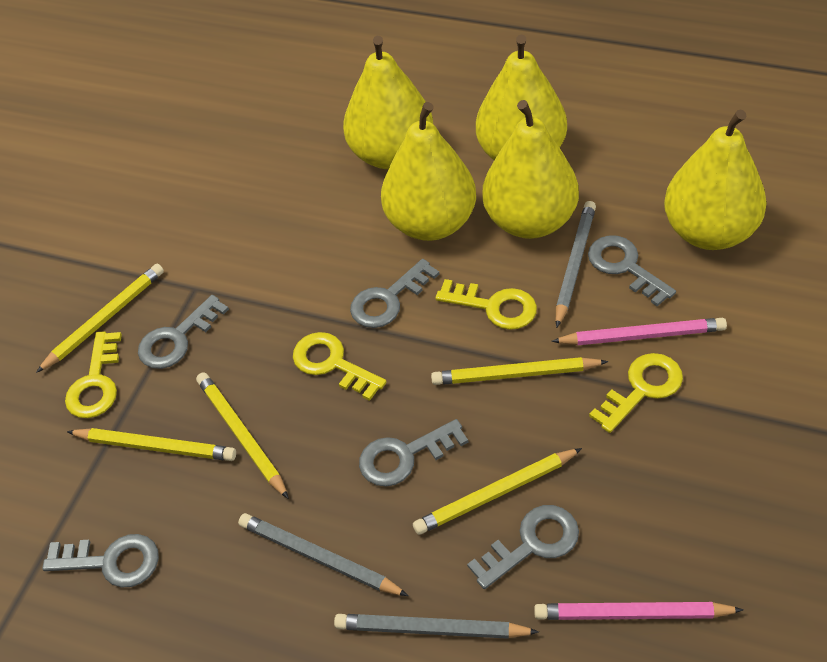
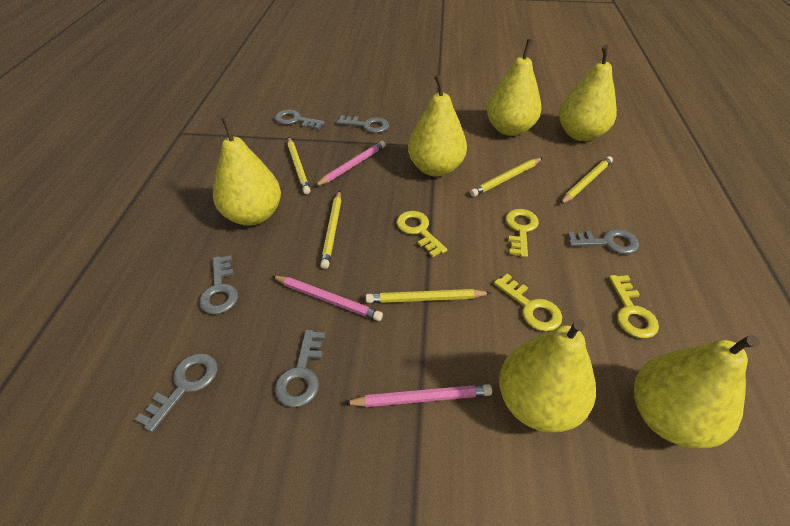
grey pencil: [238,513,409,596] [334,614,539,639] [556,201,596,328] = 3 -> none = 0
pink pencil: [534,602,744,620] [551,318,727,345] = 2 -> [272,276,383,321] [314,141,385,187] [344,384,492,407] = 3
yellow pear: [343,36,433,169] [381,102,476,241] [476,35,567,160] [482,100,579,239] [664,110,767,250] = 5 -> [213,117,281,226] [408,74,467,177] [487,39,542,136] [499,319,596,433] [559,45,617,141] [634,335,760,449] = 6

